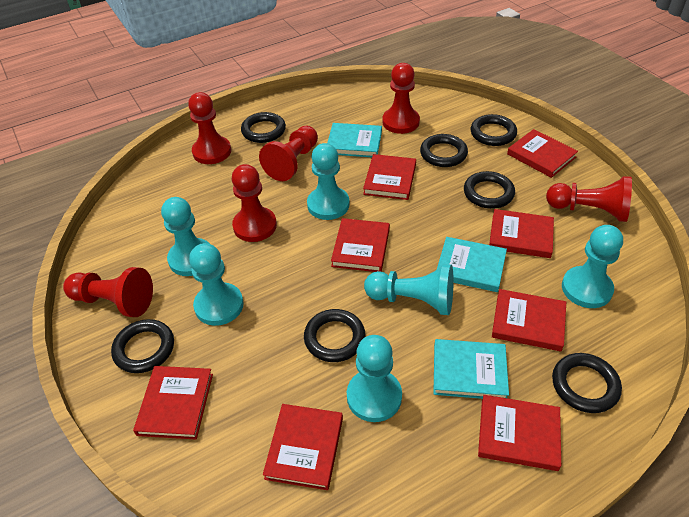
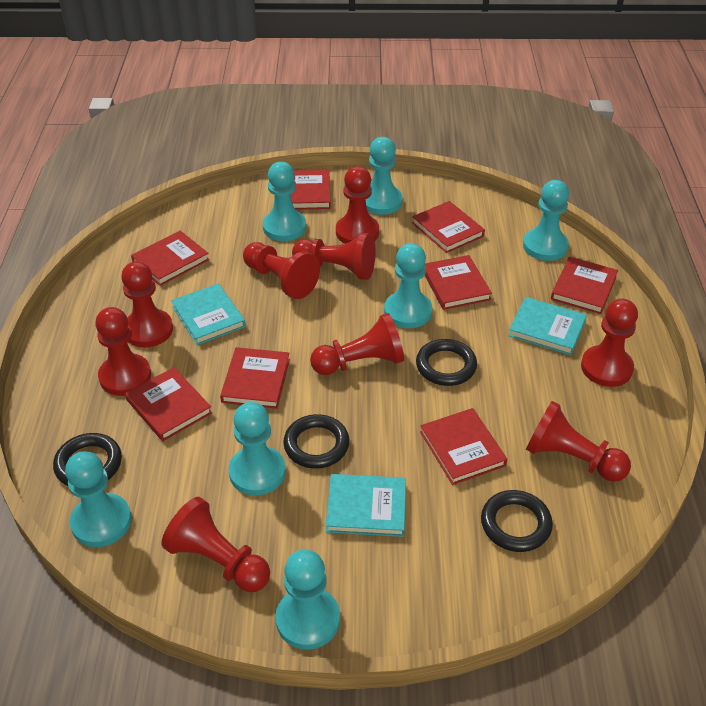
black ring: [111,319,174,373] [241,112,286,143] [304,309,365,362] [420,134,468,167] [464,171,515,209] [471,114,517,146] [552,353,622,413] = 7 -> [53,433,122,486] [283,414,349,469] [416,339,477,386] [481,490,553,552] = 4
red pawn: [63,267,153,317] [188,92,231,164] [232,164,277,242] [259,126,318,181] [382,63,420,134] [546,176,632,222] = 6 -> [95,307,151,396] [121,261,173,347] [161,497,270,592] [243,242,320,299] [292,233,375,280] [310,313,404,375] [336,166,379,244] [526,401,631,482] [581,299,638,387] = 9
turquoise pawn: [161,197,210,276] [189,243,244,326] [307,143,350,220] [347,335,402,422] [364,264,454,315] [562,225,623,308] = 6 -> [65,451,131,547] [229,402,286,496] [263,162,306,241] [276,549,340,650] [366,137,403,215] [384,243,432,328] [523,180,569,261] = 7

